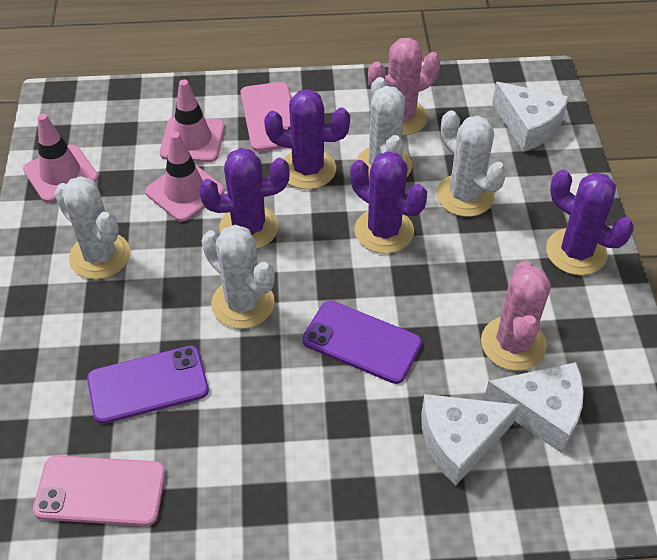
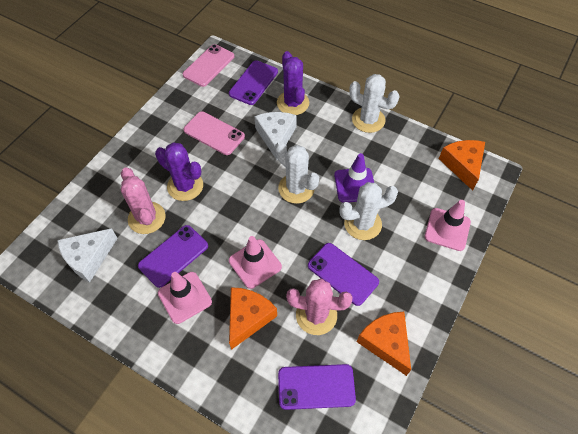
orange cheese: none = 0 -> [229,287,277,350] [357,312,411,376] [439,140,485,191] = 3
purple cactus: [199,148,290,249] [264,89,350,189] [350,151,427,254] [546,169,634,275] = 4 -> [155,142,203,201] [277,51,309,115] = 2
purple phone: [87,346,209,424] [302,300,422,384] = 2 -> [138,225,208,288] [229,60,278,105] [278,364,356,410] [308,243,379,306] = 4
purple traffic cone: none = 0 -> [334,153,374,203] = 1
white cactus: [54,176,130,279] [202,225,275,329] [356,77,412,181] [436,110,507,217] = 4 -> [275,141,319,204] [339,182,398,240] [349,74,400,133] = 3
white cheese: [421,394,520,485] [484,362,584,453] [492,82,569,152] = 3 -> [57,228,118,282] [254,112,297,160] = 2

